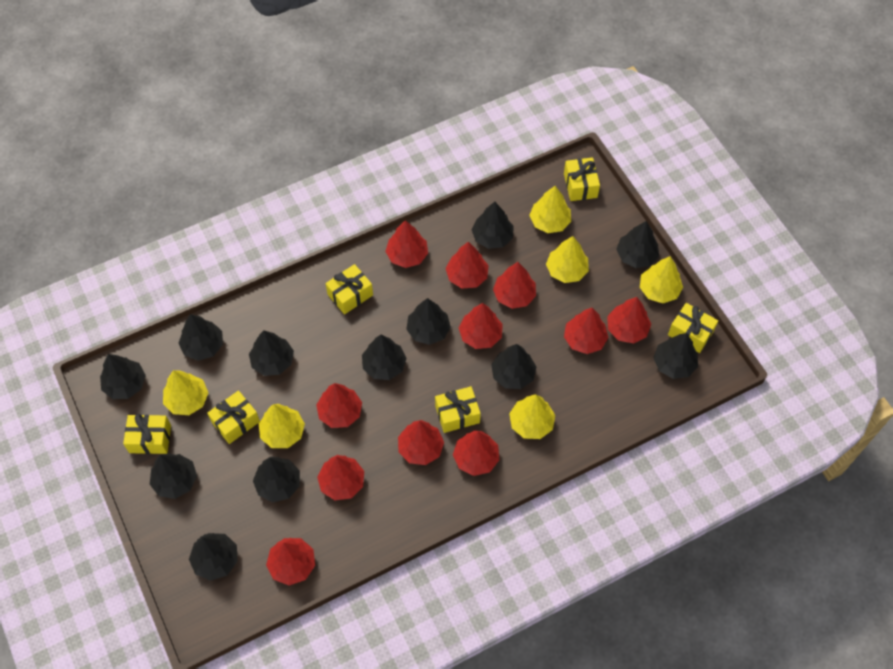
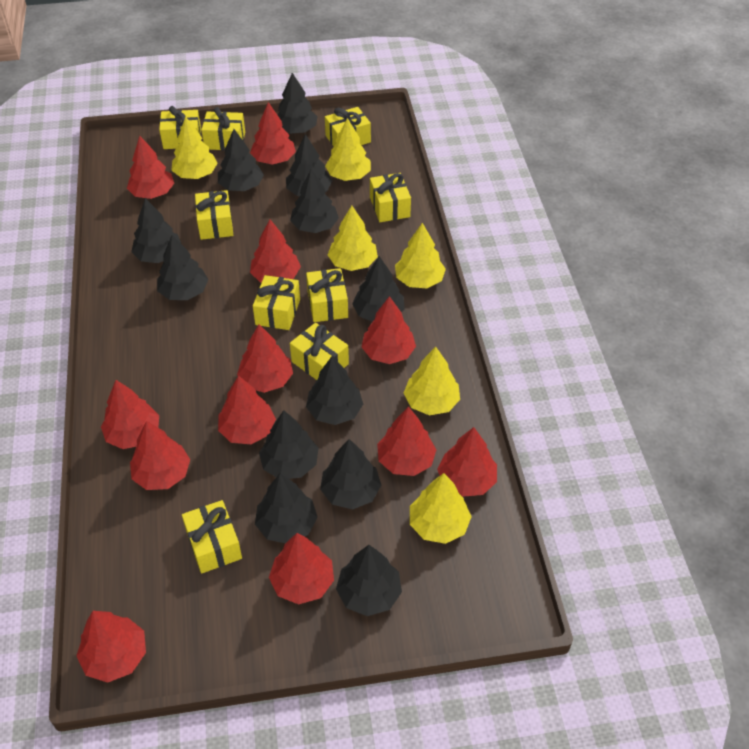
red tree: [266,538,315,586] [316,383,362,428] [317,455,364,500] [385,220,428,268] [398,420,444,465] [445,242,489,289] [453,430,499,476] [459,303,503,349] [493,262,536,309] [564,308,609,354] [607,297,651,344] = 11 -> [76,611,146,683] [101,380,159,449] [127,136,174,199] [130,421,190,490] [218,375,276,444] [237,324,293,393] [250,102,296,165] [250,219,301,283] [269,533,334,604] [362,296,416,364] [377,407,436,476] [437,427,497,497] = 12
yellow gift: [123,414,171,454] [207,391,260,444] [325,264,373,314] [435,386,481,433] [564,157,600,201] [668,303,718,353] = 6 -> [159,106,201,149] [182,500,242,574] [195,190,233,240] [202,107,245,150] [253,275,300,330] [290,323,349,380] [306,268,348,322] [325,107,371,147] [370,173,411,222] = 9

